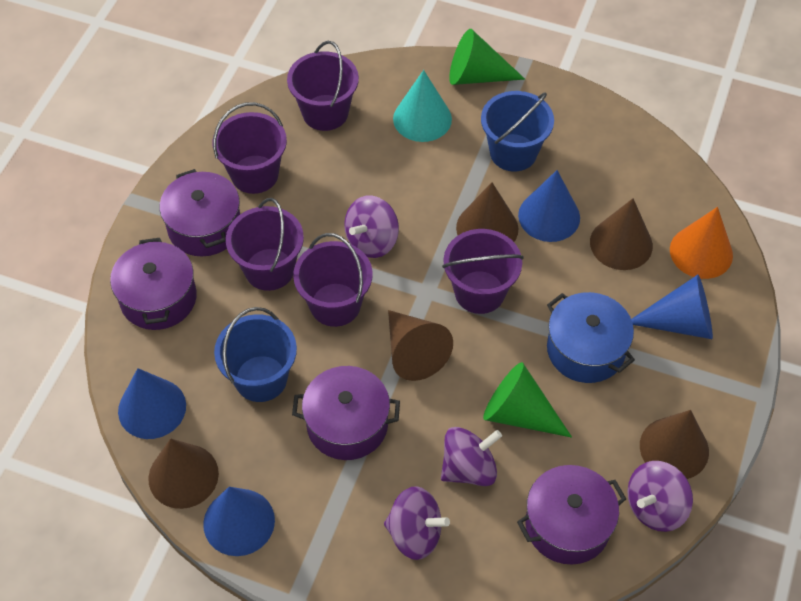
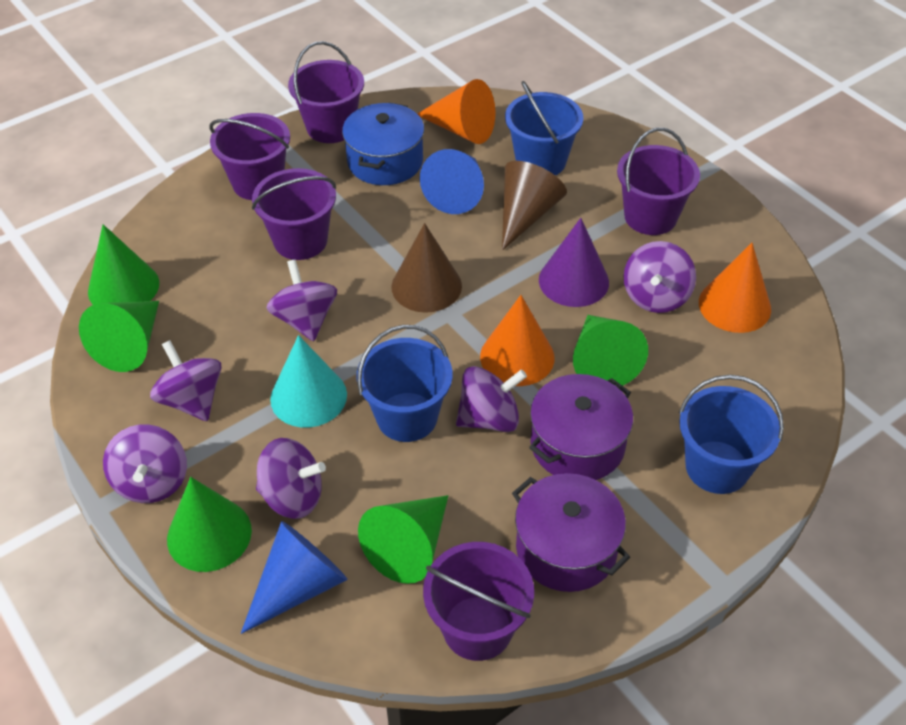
blue bucket: [214,307,297,402] [481,91,554,171] = 2 -> [356,325,453,442] [505,81,583,175] [679,375,784,494] = 3
blue cone: [118,368,186,439] [203,487,275,556] [518,170,580,242] [631,275,713,339] = 4 -> [241,521,347,634] [420,149,484,214] = 2
brown cone: [148,438,219,509] [388,310,453,381] [456,182,518,242] [590,198,653,270] [640,410,709,479] = 5 -> [391,223,462,313] [502,161,567,251] = 2
green cone: [449,29,525,85] [483,362,572,438] = 2 -> [79,301,159,372] [88,224,159,305] [167,477,252,572] [358,495,448,584] [573,315,648,386] = 5
orange cone: [670,207,733,279] = 1 -> [417,79,496,144] [480,295,555,386] [699,243,771,333] = 3
purple cone: none = 0 -> [539,218,609,307] = 1
purple pot: [110,238,197,330] [160,169,240,256] [292,366,400,460] [517,465,626,565] = 4 -> [512,473,630,592] [529,374,633,480] = 2
purple spinning top: [344,196,399,258] [384,486,450,560] [441,427,502,486] [627,461,693,532] = 4 -> [103,424,187,503] [150,340,222,421] [256,438,326,519] [266,259,337,341] [456,366,527,432] [624,241,696,313] = 6

